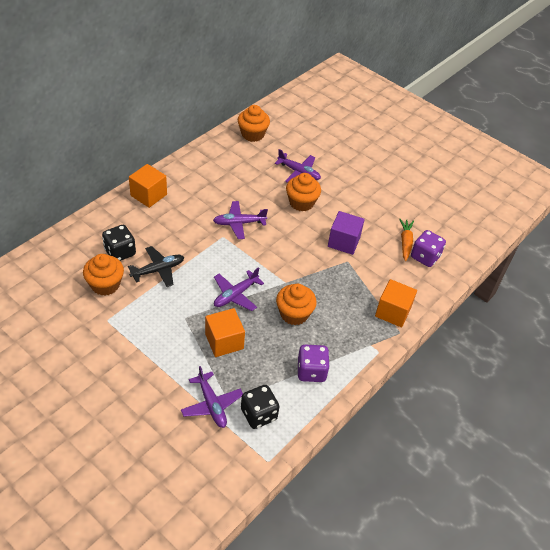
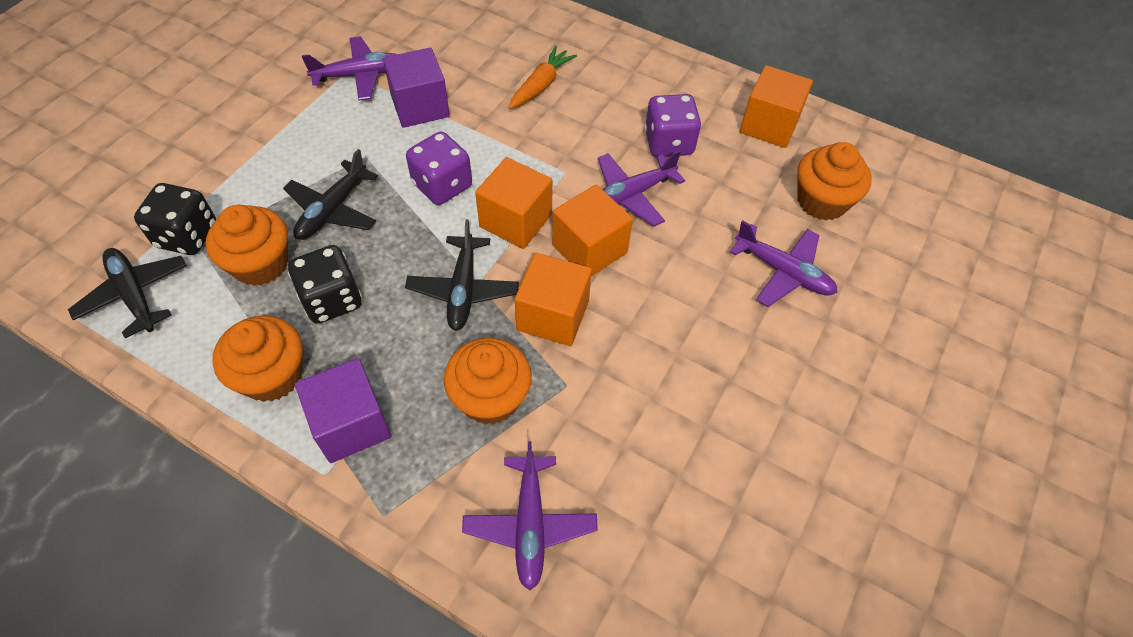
black plane: [128,246,184,287] = 1 -> [68,248,187,338] [283,149,378,240] [405,219,519,331] = 3
orange cube: [129,164,167,208] [205,308,245,357] [375,279,417,327] = 3 -> [475,157,553,249] [515,253,592,346] [552,184,633,276] [740,65,813,148] = 4
purple cube: [328,211,365,255] = 1 -> [295,358,391,463] [383,48,450,128] = 2

